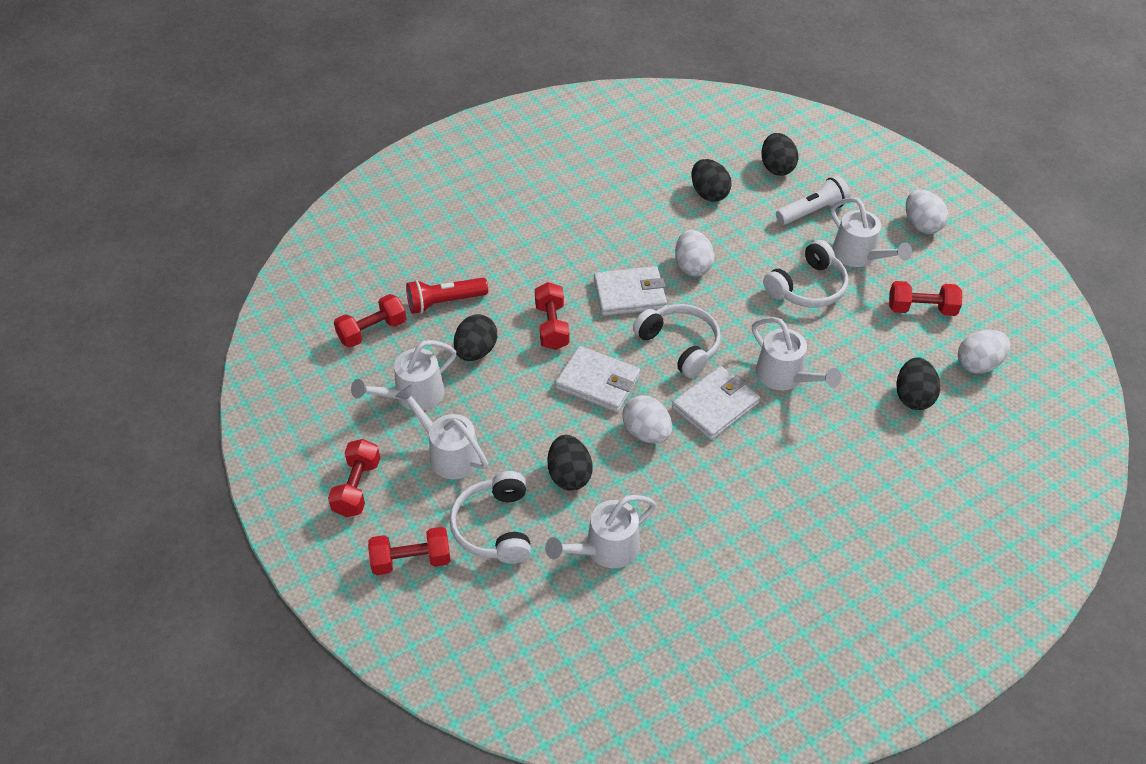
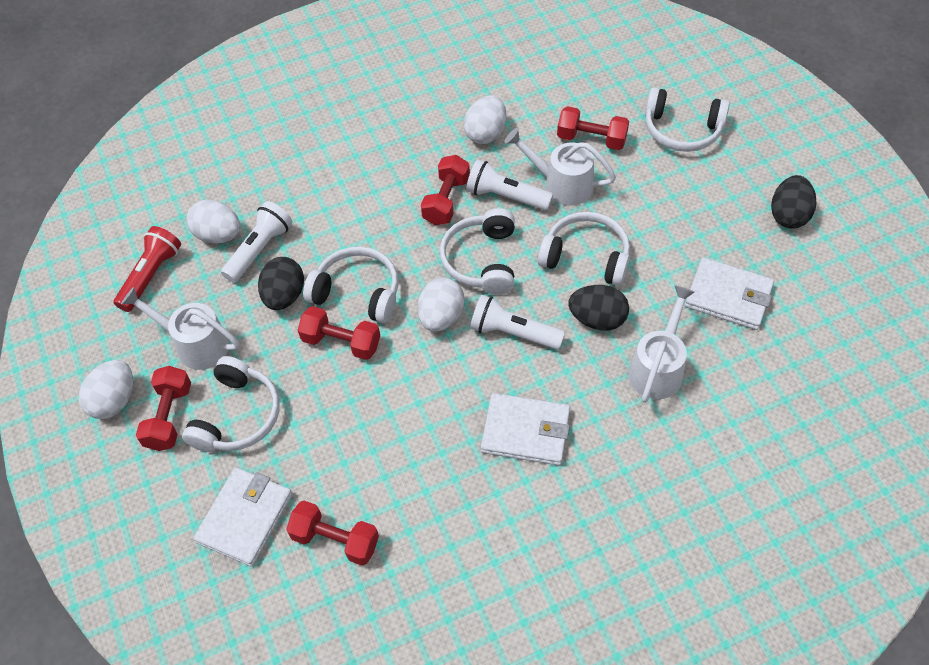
black egg: [454,314,497,361] [548,435,593,491] [692,159,732,202] [761,133,798,176] [896,358,940,410] = 5 -> [258,257,304,310] [568,285,629,331] [771,175,817,229] = 3
white flashlight: [776,176,850,225] = 1 -> [221,201,292,283] [466,159,553,211] [470,295,565,350] = 3
white headphones: [449,471,531,564] [633,304,721,378] [763,240,848,308] = 3 -> [182,356,280,452] [303,247,398,323] [440,208,515,295] [538,212,630,286] [645,87,730,152] = 5
white watering can: [351,340,456,411] [395,385,488,479] [545,495,656,568] [752,317,841,390] [831,197,912,267] = 5 -> [121,287,240,370] [505,128,616,206] [628,285,695,403] = 3

